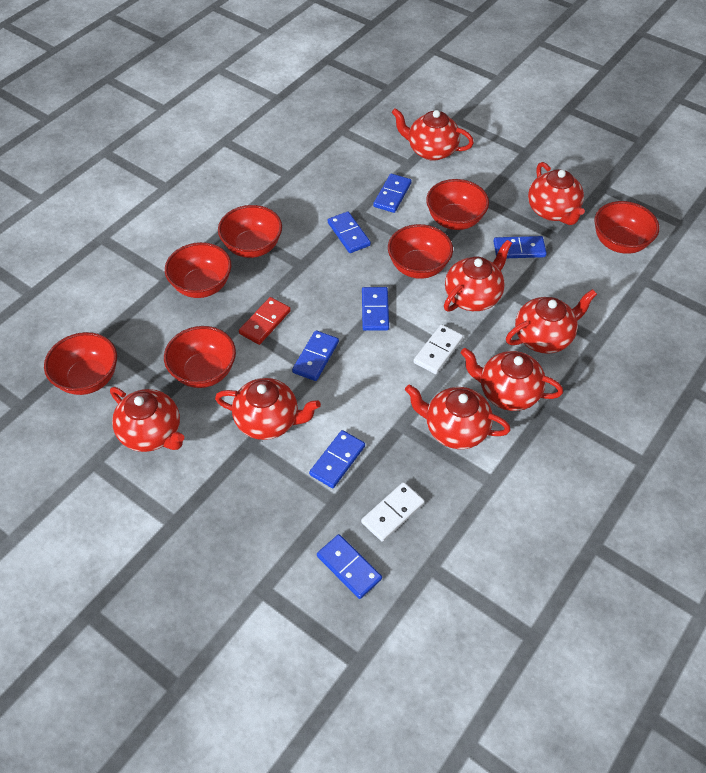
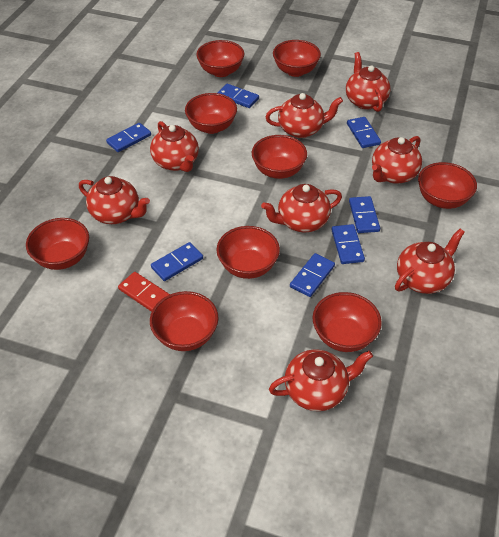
red bowl: [44,332,117,395] [164,326,236,388] [165,242,231,298] [218,205,282,258] [388,224,453,279] [426,179,489,230] [594,201,659,254] = 7 -> [26,218,89,270] [150,291,219,351] [185,93,237,134] [196,40,244,77] [216,226,280,279] [252,135,307,179] [273,40,321,77] [313,292,382,352] [418,162,477,209] = 9
white domino: [361,482,425,542] [414,324,463,374] = 2 -> none = 0

